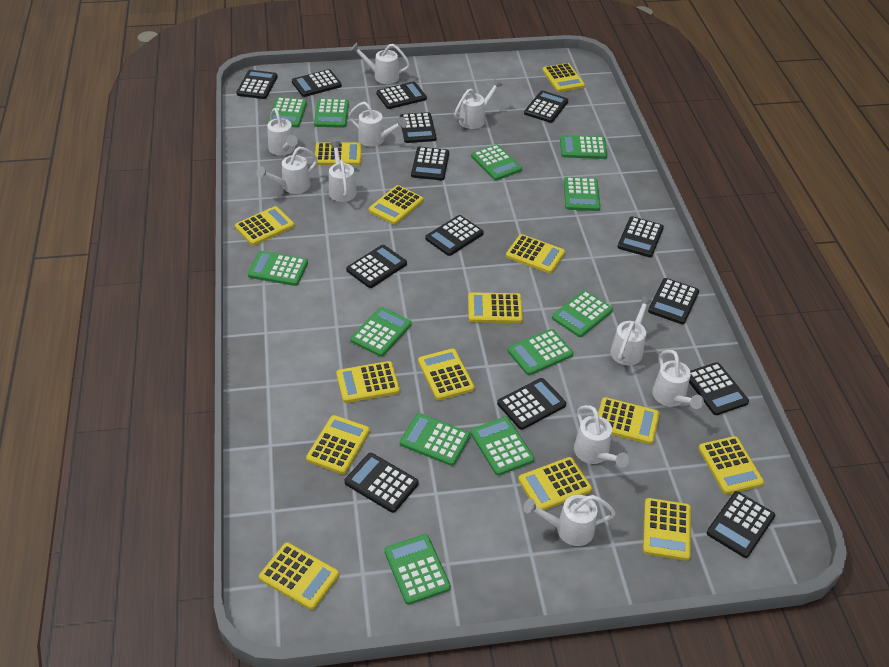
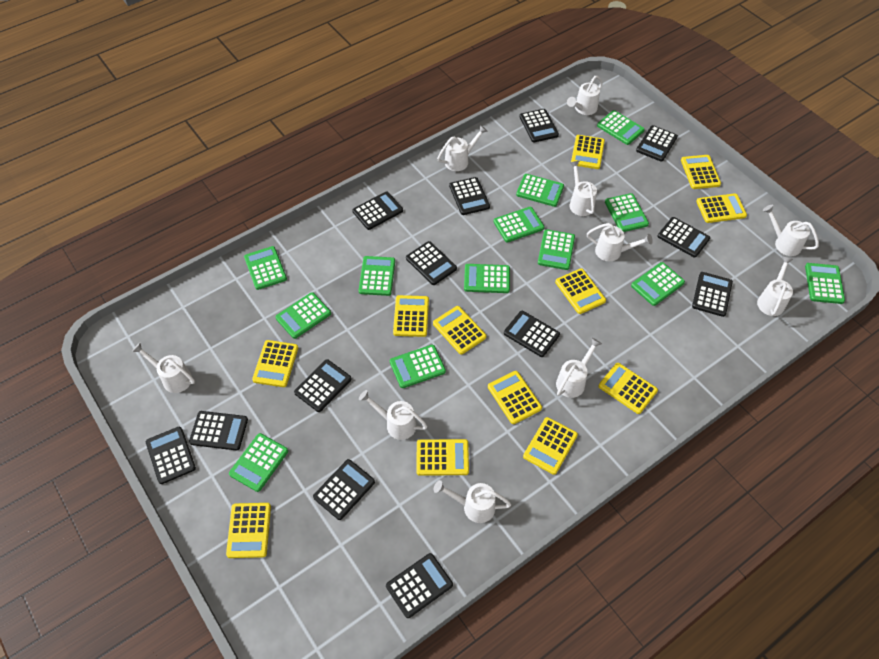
black calculator: [236,70,278,99] [292,69,342,97] [345,453,419,513] [346,245,407,288] [376,82,427,109] [400,112,436,143] [411,147,449,180] [425,215,484,256] [497,378,566,430] [524,91,568,123] [618,216,664,257] [648,278,699,324] [689,362,749,415] [706,491,775,558] = 14 -> [146,427,196,484] [189,411,248,450] [294,359,352,412] [313,459,375,520] [352,192,403,230] [386,553,453,618] [406,241,457,285] [449,177,490,215] [504,311,560,357] [519,109,559,142] [636,125,678,162] [658,217,710,258] [692,272,733,317] = 13
green calculator: [248,251,308,286] [268,97,307,127] [314,98,349,128] [350,307,412,357] [384,534,451,605] [400,413,470,466] [470,417,534,476] [471,144,522,180] [507,329,573,375] [552,290,613,337] [560,135,607,159] [564,177,600,211] = 12 -> [229,433,288,492] [244,246,287,290] [275,292,331,339] [359,256,395,296] [390,345,446,388] [464,264,510,293] [493,207,545,242] [516,174,564,207] [538,229,575,270] [597,110,645,145] [605,193,649,232] [631,262,685,306] [805,263,845,304] = 13
yellow calculator: [235,206,294,246] [259,542,339,610] [306,415,370,474] [315,142,362,165] [336,361,400,403] [369,185,424,225] [418,349,475,400] [468,292,523,323] [506,234,565,274] [518,457,592,510] [542,63,585,92] [598,397,660,444] [643,498,691,561] [698,436,764,495] = 14 -> [226,503,271,558] [252,340,298,387] [393,295,429,337] [416,439,469,476] [433,306,486,354] [488,371,542,424] [523,417,578,475] [555,268,606,314] [571,135,605,169] [598,363,658,414] [681,155,721,189] [696,193,747,223] = 12

